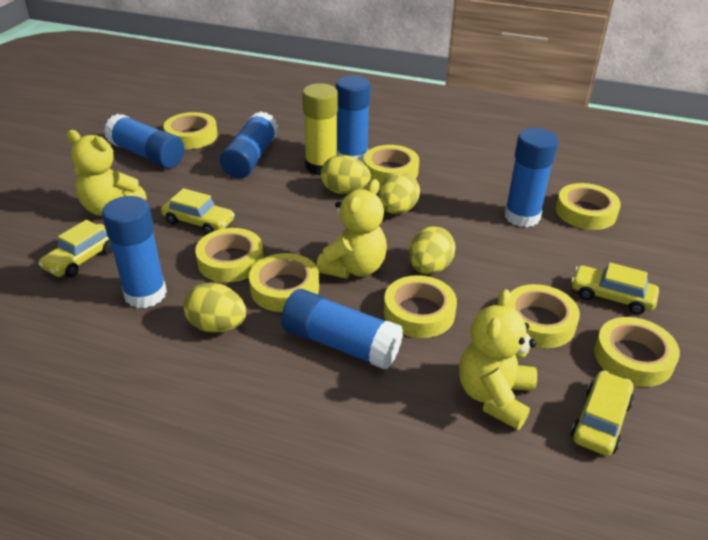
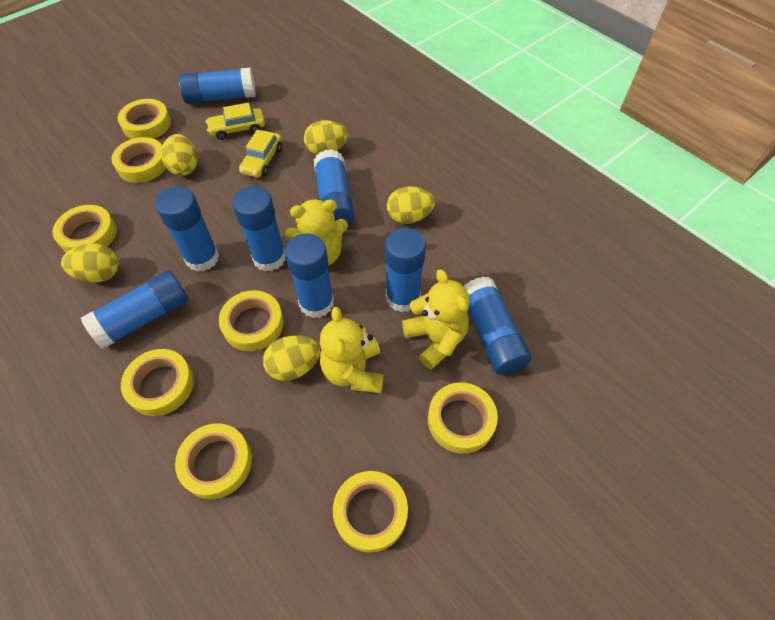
blue glue stick: [102,196,167,308] [104,114,184,168] [220,111,278,179] [281,289,403,370] [336,75,371,163] [504,128,558,227] = 6 -> [81,270,188,349] [155,187,219,272] [178,68,256,104] [232,186,286,271] [285,233,334,318] [314,149,355,226] [385,228,426,313] [464,276,531,375] = 8
yellow car: [38,220,113,277] [161,188,235,234] [571,262,659,314] [571,371,634,456] = 4 -> [206,103,265,140] [239,130,282,178] = 2
yellow egg: [183,282,246,333] [321,155,371,194] [378,172,420,214] [409,226,456,274] = 4 -> [61,244,119,282] [161,134,198,176] [263,335,320,381] [304,120,348,155] [387,186,435,224] = 5
yellow glue stick: [302,83,338,175] = 1 -> none = 0

